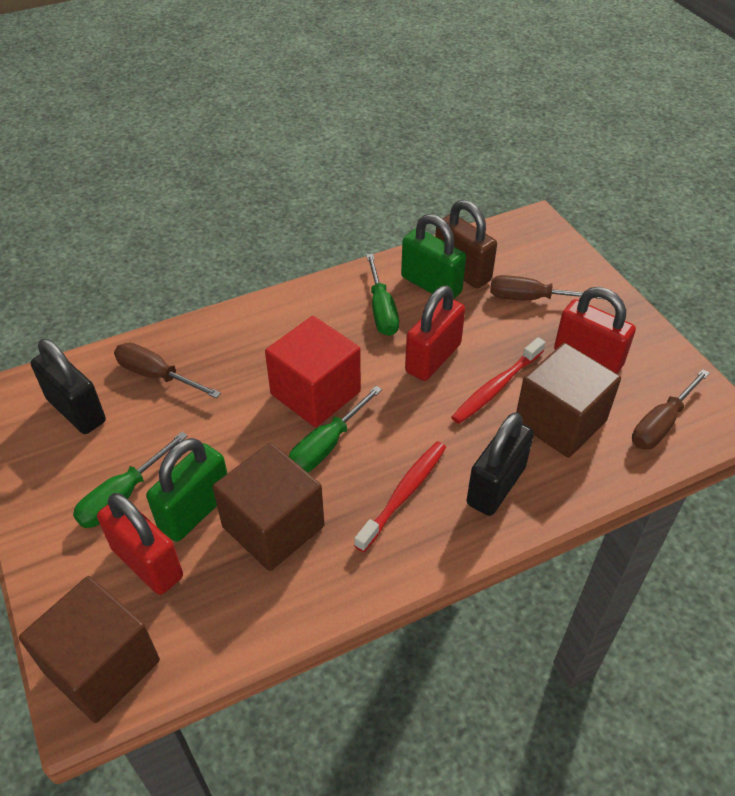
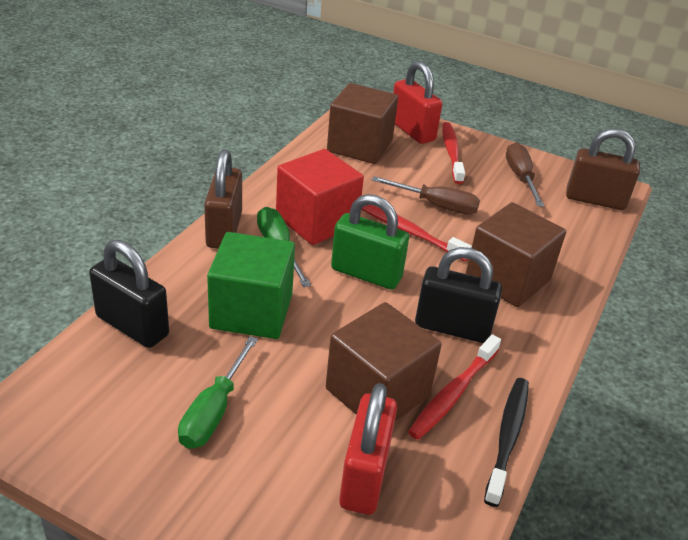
black toothbrush: none = 0 -> [484,378,529,507] = 1
brown padlock: [435,200,497,289] = 1 -> [204,149,242,249] [566,129,640,210] = 2
brown screwdriver: [114,342,221,398] [490,275,606,300] [632,369,710,449] = 3 -> [372,176,480,215] [506,142,544,206] = 2
green cube: none = 0 -> [207,232,295,339] = 1
green padlock: [146,438,227,542] [401,214,466,299] = 2 -> [331,194,409,289] = 1
green screwdriver: [73,432,188,528] [289,386,382,472] [366,254,399,336] = 3 -> [178,336,258,449] [257,207,311,287] = 2
red padlock: [97,493,183,595] [405,286,465,381] [554,287,636,374] = 3 -> [339,383,397,515] [393,61,442,144] = 2
red toothbrush: [354,441,446,552] [451,337,545,424] = 2 -> [361,205,472,261] [408,334,501,440] [442,122,465,184] = 3

